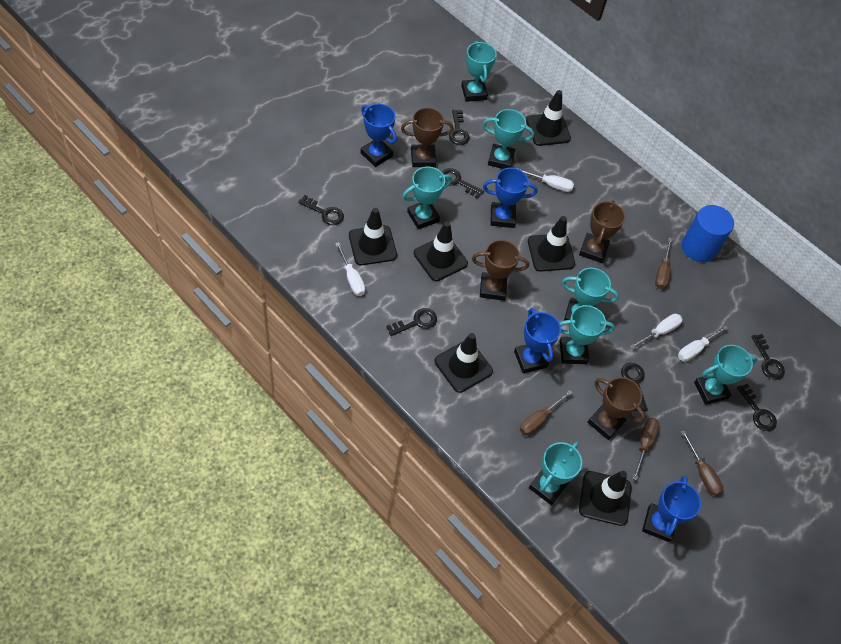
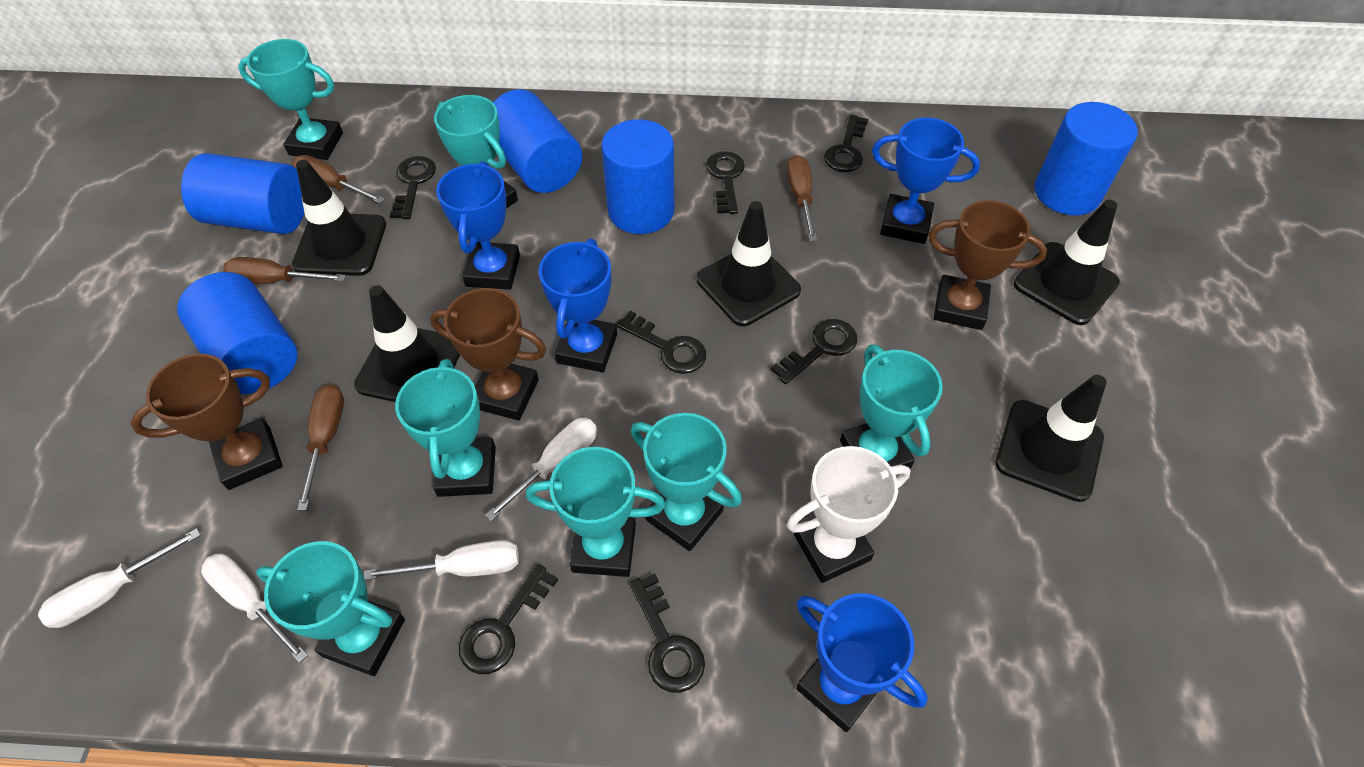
black traffic cone: [349,208,397,265] [414,222,468,281] [435,333,493,393] [526,90,571,146] [528,216,575,272] [579,471,632,526] = 6 -> [292,160,386,276] [354,285,460,402] [697,201,801,326] [995,375,1107,502] [1014,200,1120,325] = 5
blue cylinder: [682,205,734,262] = 1 -> [177,272,297,394] [181,153,304,234] [493,89,582,193] [601,119,674,234] [1035,102,1138,215] = 5
brown trophy: [401,108,454,167] [472,240,529,301] [579,200,625,263] [587,377,646,440] = 4 -> [131,354,283,490] [430,288,546,420] [928,200,1047,330] = 3
white trophy: none = 0 -> [787,446,910,583] = 1

